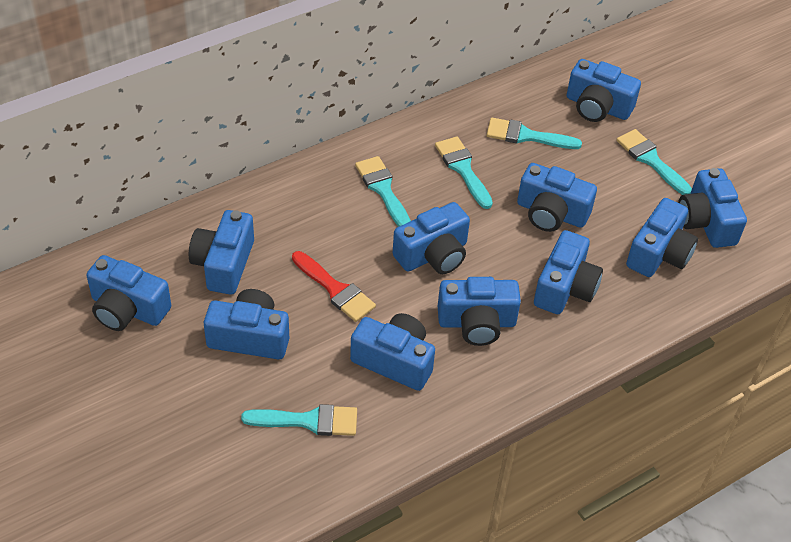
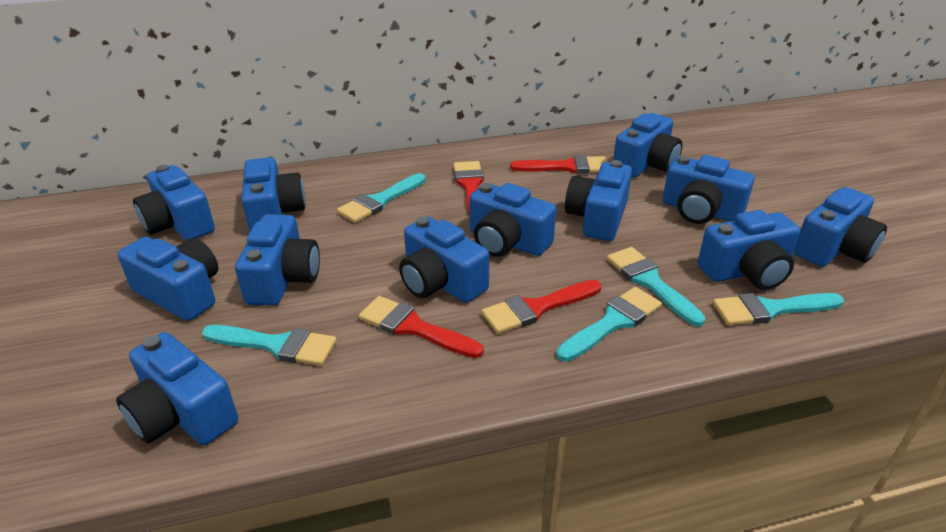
blue camera: [86,255,171,331] [189,210,254,295] [204,289,289,359] [350,313,435,391] [393,202,470,274] [438,277,521,346] [517,163,597,232] [534,230,603,314] [567,59,641,122] [626,198,698,277] [678,168,747,248] = 11 -> [116,332,238,445] [118,237,218,321] [133,165,215,241] [235,214,320,306] [241,157,305,231] [399,216,489,303] [469,183,556,257] [565,160,632,241] [613,113,683,178] [663,155,754,224] [698,210,800,290] [794,187,887,267] = 12
red brush: [292,251,376,322] = 1 -> [359,296,484,358] [453,161,484,215] [482,280,602,334] [510,155,607,174] = 4

